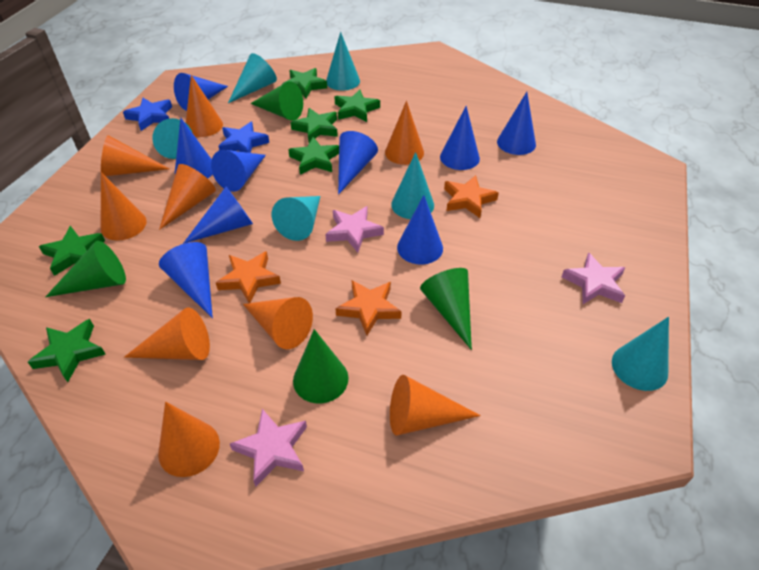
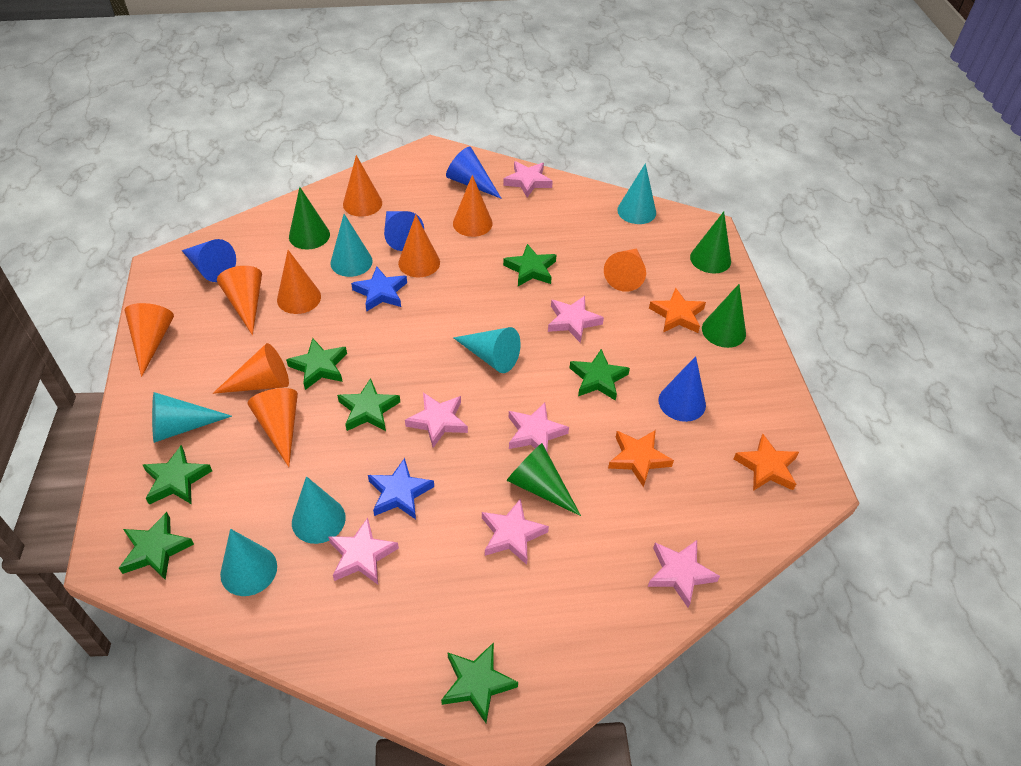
blue cone: [159,242,213,318] [174,73,228,111] [175,117,213,179] [183,187,253,244] [211,150,266,192] [338,131,378,195] [397,195,443,265] [440,106,480,170] [497,92,536,155] = 9 -> [182,239,236,282] [384,211,424,251] [446,147,502,199] [659,356,706,422] = 4
green star: [28,319,106,382] [39,226,105,276] [283,68,327,98] [288,137,339,175] [290,108,338,143] [334,89,380,122] = 6 -> [119,512,194,580] [143,445,212,505] [286,338,347,390] [337,378,400,431] [441,642,518,723] [503,244,556,286] [570,349,630,401] = 7
pink star: [230,409,307,487] [325,206,384,252] [562,252,625,304] = 3 -> [328,518,399,585] [405,393,468,448] [482,498,549,565] [503,161,553,198] [509,403,569,451] [548,296,604,343] [648,540,720,608] = 7

